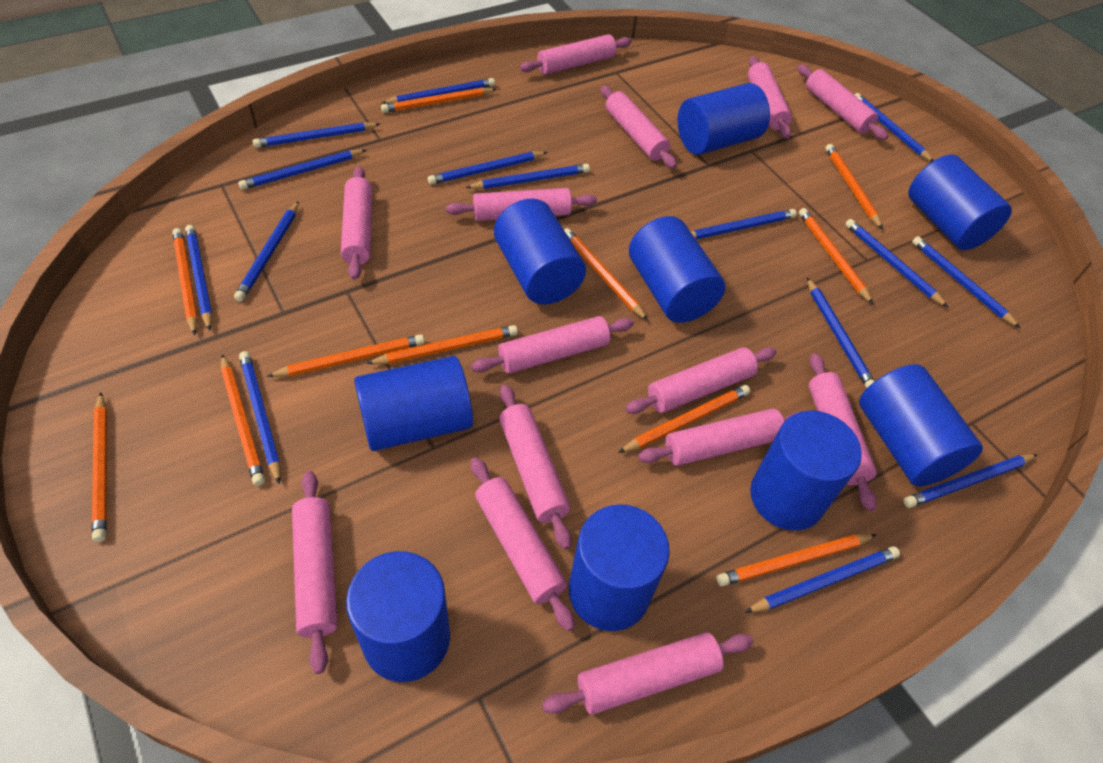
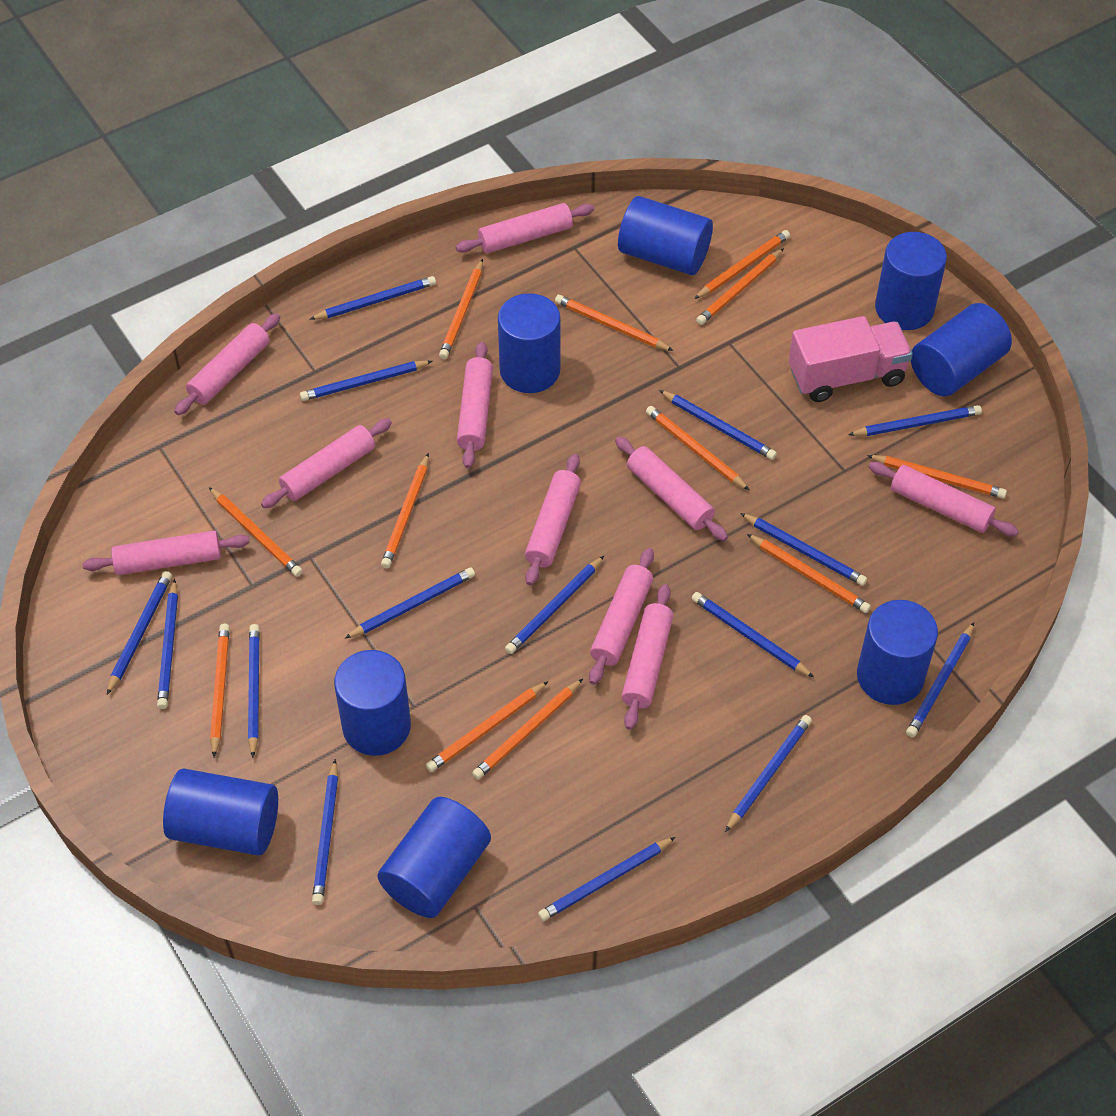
blue cylinder: [346,551,450,682] [354,356,473,451] [494,199,586,304] [569,504,670,631] [629,216,725,323] [677,83,770,155] [750,411,862,531] [859,364,983,486] [908,154,1012,250] = 9 -> [163,768,278,855] [334,650,411,756] [378,797,491,918] [498,293,561,393] [618,196,713,275] [857,600,938,705] [875,232,947,330] [911,303,1012,396] = 8
orange pencil: [92,392,107,542] [172,228,198,336] [221,354,265,486] [267,334,425,377] [366,325,518,364] [381,87,496,113] [564,228,648,321] [618,385,750,453] [717,534,877,586] [799,208,873,304] [825,144,883,230] = 11 -> [209,487,303,577] [210,624,230,757] [381,453,429,568] [426,681,549,772] [439,259,483,359] [472,679,583,780] [555,295,673,351] [646,406,749,490] [694,230,790,299] [696,248,784,325] [747,534,871,613] [867,455,1007,499] = 12
pink rolling pin: [292,471,338,674] [341,166,372,280] [446,188,597,221] [471,316,634,374] [471,457,575,631] [499,385,572,549] [520,34,632,75] [542,632,753,715] [601,86,677,168] [625,347,777,414] [638,409,800,466] [748,56,792,138] [798,64,888,140] [809,353,877,511] = 14 -> [83,530,250,575] [174,313,280,415] [261,419,392,508] [456,203,594,253] [457,342,493,468] [525,454,581,586] [589,548,654,685] [615,436,728,541] [622,584,673,730] [869,462,1019,536] = 10
pink truck: none = 0 -> [789,316,913,402] = 1

